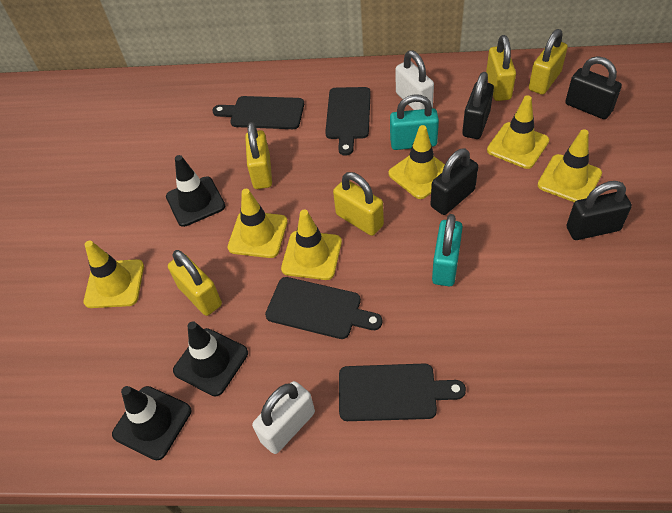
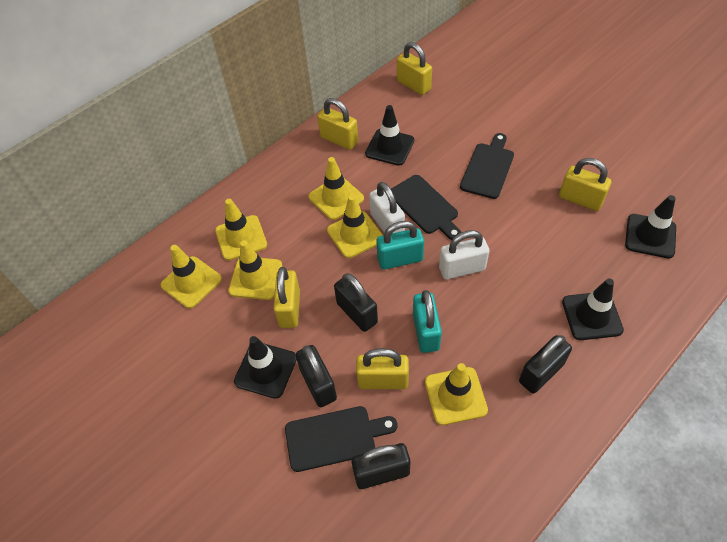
black cutting board: [213,96,304,129] [265,277,382,339] [325,87,371,156] [339,363,466,421] = 4 -> [285,406,398,472] [391,175,462,240] [460,133,514,199] = 3
black traffic cone: [112,386,191,461] [166,155,225,227] [173,321,248,396] = 3 -> [234,336,297,399] [365,105,415,166] [562,278,624,340] [625,195,676,259] = 4

